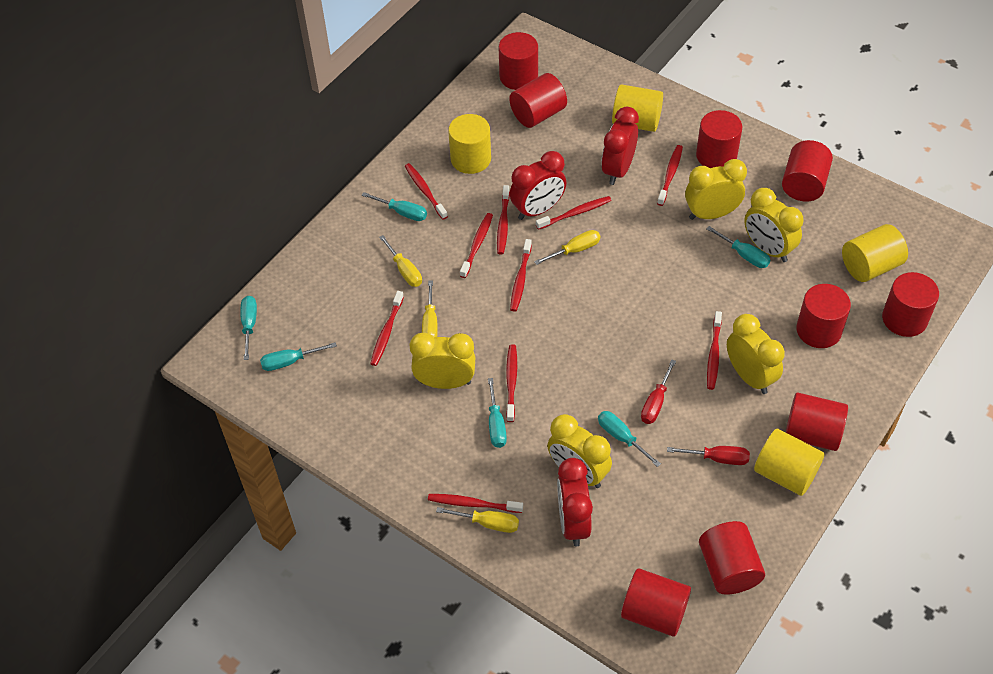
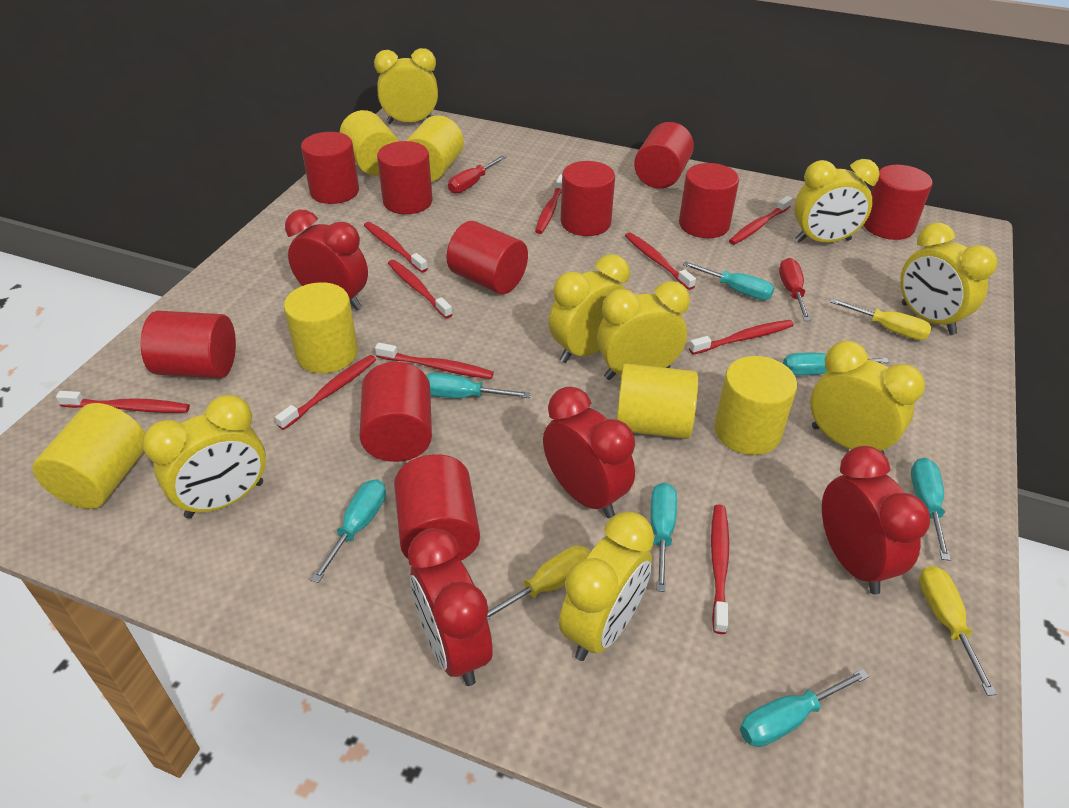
red clock: [510,151,566,220] [557,458,593,547] [601,107,639,185] = 3 -> [285,210,368,310] [408,528,493,686] [543,387,635,518] [822,446,930,594] = 4
red cylinder: [499,32,538,90] [509,73,567,128] [621,568,691,637] [696,110,742,168] [699,521,765,595] [782,140,833,202] [786,393,848,451] [796,284,851,348] [882,272,939,337] = 9 -> [141,311,236,378] [301,132,359,204] [360,362,432,462] [377,141,432,214] [394,454,480,560] [447,221,528,294] [561,161,615,236] [634,122,694,189] [679,163,739,238] [863,165,932,240] = 10
turquoise screwdriver: [241,296,257,360] [260,342,337,371] [362,192,427,221] [488,378,507,448] [598,411,661,467] [706,226,770,268] = 6 -> [311,479,386,583] [426,373,531,398] [651,483,677,592] [683,261,774,300] [740,669,869,747] [783,353,889,375] [911,458,951,561] = 7
yellow clock: [409,333,475,389] [547,414,612,488] [685,159,747,220] [727,314,785,394] [744,188,804,262] = 5 -> [142,395,266,519] [374,48,438,124] [549,254,630,363] [559,512,654,661] [597,281,690,380] [794,159,880,243] [810,341,925,455] [900,222,998,335] = 8
yellow cylinder: [448,114,491,174] [612,84,663,132] [754,429,824,496] [842,224,908,282] = 4 -> [33,403,145,509] [284,282,358,373] [340,110,399,176] [406,115,464,182] [616,363,698,439] [714,356,797,455] = 6
yellow screwdriver: [379,235,422,287] [422,280,438,337] [436,507,519,533] [534,230,600,265] = 4 -> [487,545,590,620] [829,298,932,340] [919,565,997,696] = 3

